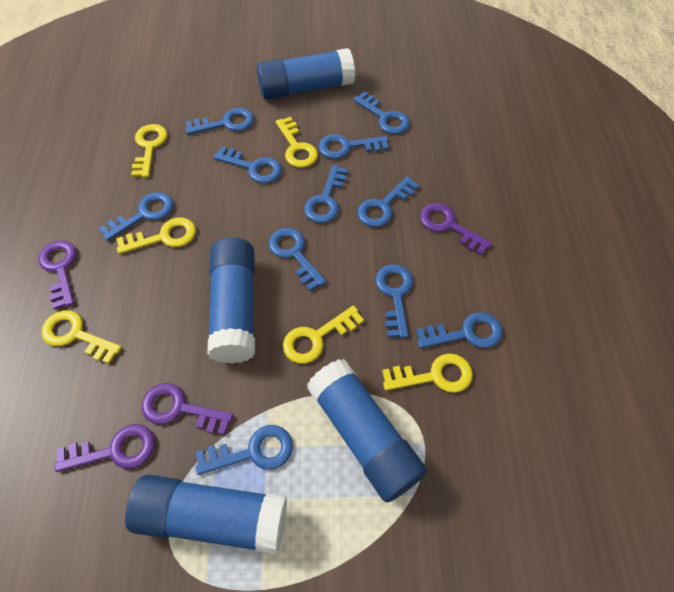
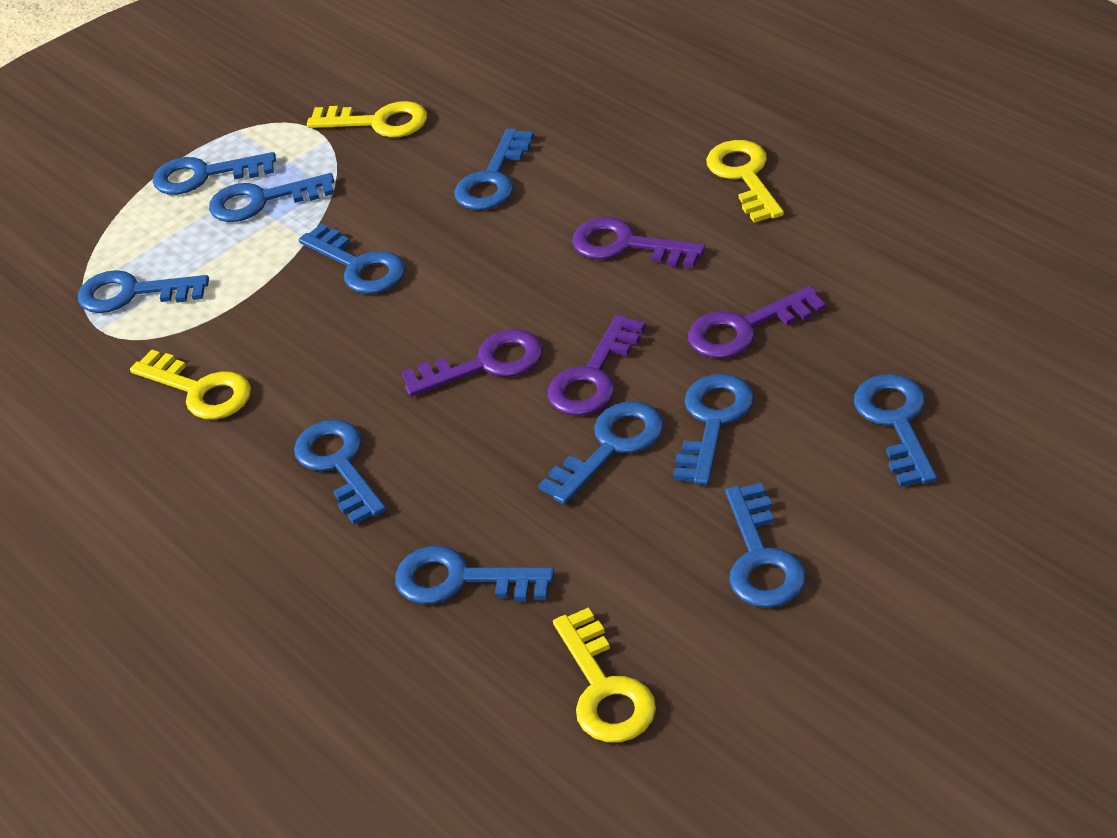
blue glue stick: [125,475,287,554] [207,237,255,364] [256,48,355,100] [307,359,427,502] = 4 -> none = 0
yellow key: [41,310,122,364] [116,217,196,254] [131,124,167,178] [276,117,318,168] [283,305,364,364] [382,354,473,393] = 6 -> [130,350,251,419] [307,101,427,137] [553,607,656,742] [706,140,784,223] = 4

